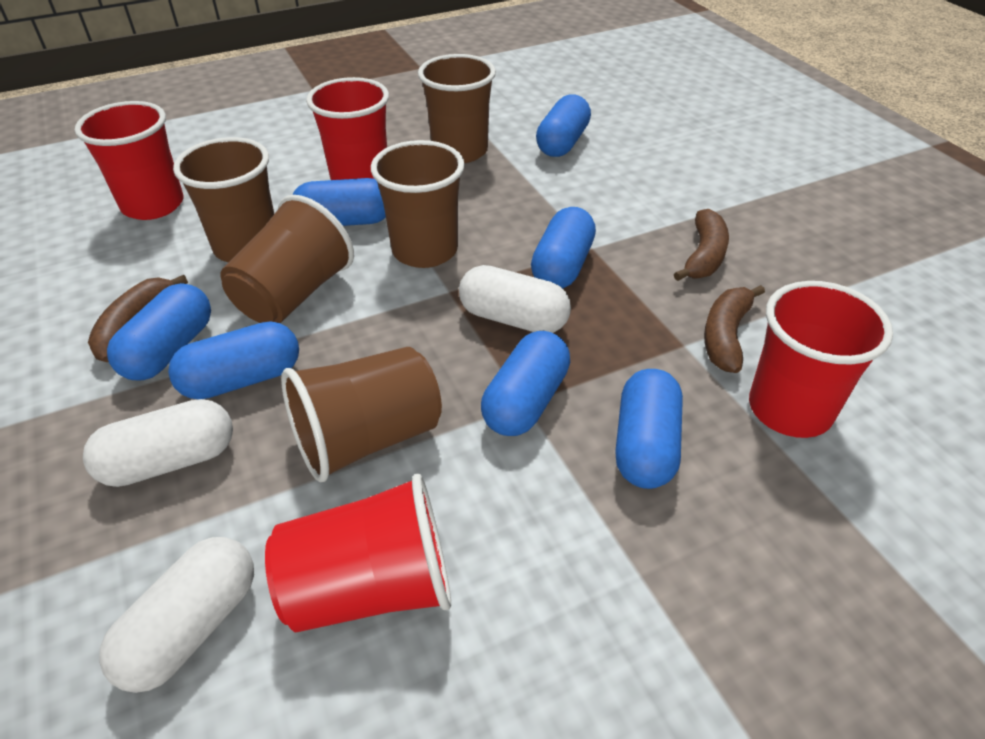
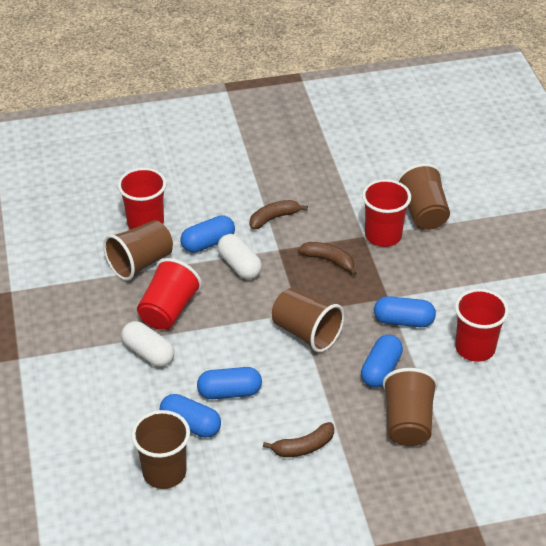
blue capsule: [107,283,211,381] [168,321,299,399] [293,178,386,226] [481,331,570,436] [531,207,596,289] [536,94,591,157] [615,369,683,489] = 7 -> [160,394,221,438] [181,215,235,253] [197,367,262,399] [361,335,403,387] [374,296,436,327] = 5
white capsule: [83,399,233,487] [99,537,254,693] [459,265,571,333] = 3 -> [121,321,174,367] [217,234,262,279] = 2

